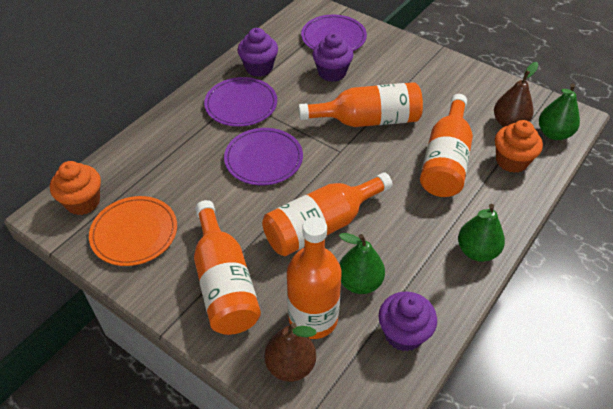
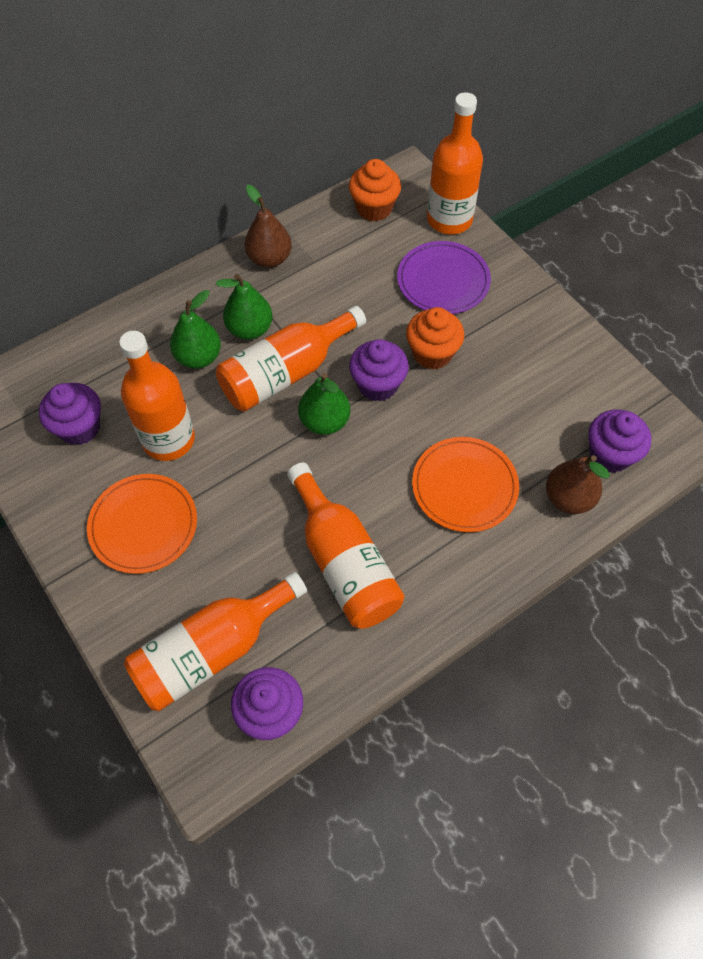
orange plate: [89,196,177,266] = 1 -> [87,474,197,574] [412,437,519,532] = 2
purple cupcake: [238,28,278,77] [312,33,353,82] [378,292,437,352] = 3 -> [39,383,101,445] [231,667,303,740] [349,339,409,401] [588,409,651,473] = 4
purple plate: [204,77,277,127] [224,128,303,185] [301,15,367,51] = 3 -> [397,241,491,314] = 1

